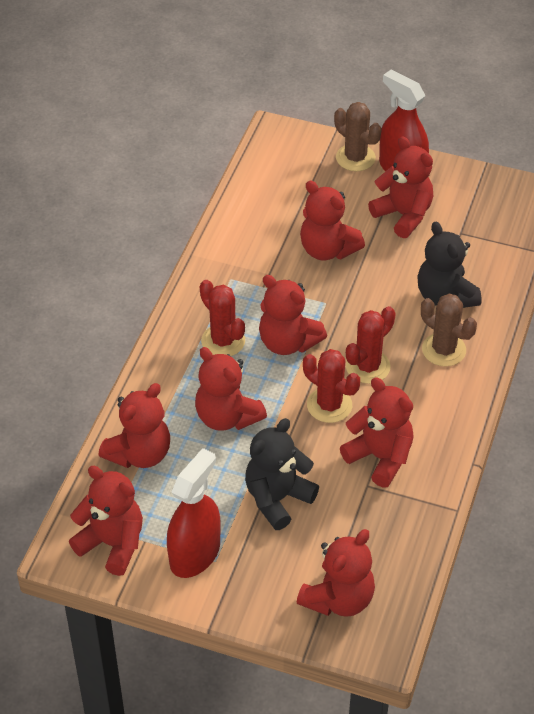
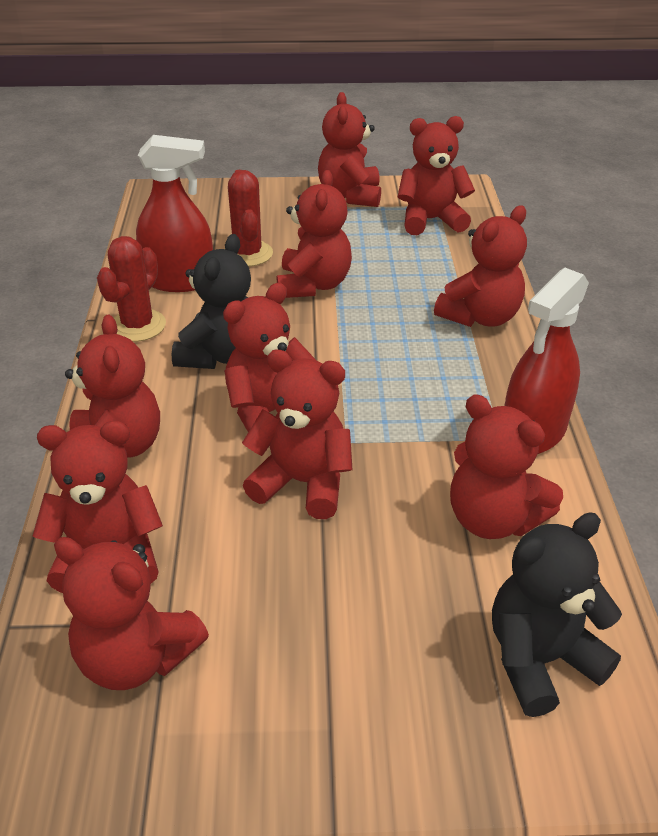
brown cactus: [334,102,382,171] [421,293,477,367] = 2 -> none = 0
red cactus: [200,280,245,356] [303,349,360,423] [346,306,396,384] = 3 -> [97,236,166,342] [224,170,273,267] = 2
red teddy bear: [69,466,143,576] [99,383,170,468] [195,347,267,431] [259,275,327,355] [296,529,375,617] [300,180,365,261] [340,377,414,488] [368,137,433,238] = 8 -> [32,421,163,593] [54,537,209,690] [65,315,160,458] [223,283,317,432] [242,349,353,519] [277,170,352,298] [318,92,381,207] [398,116,475,235] [434,205,527,327] [450,395,563,539] = 10

